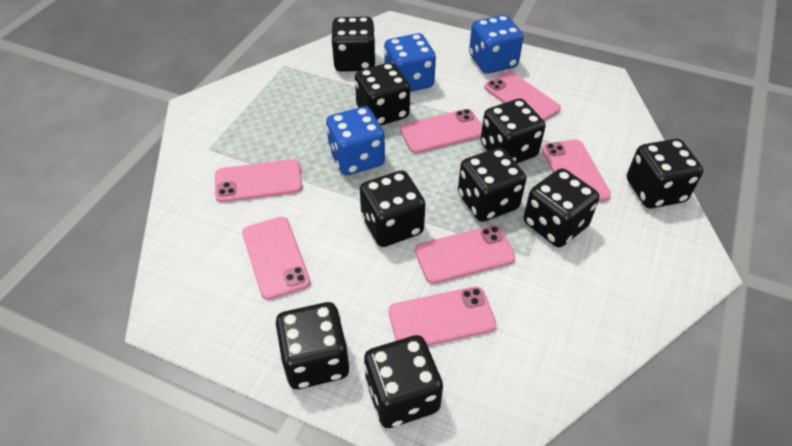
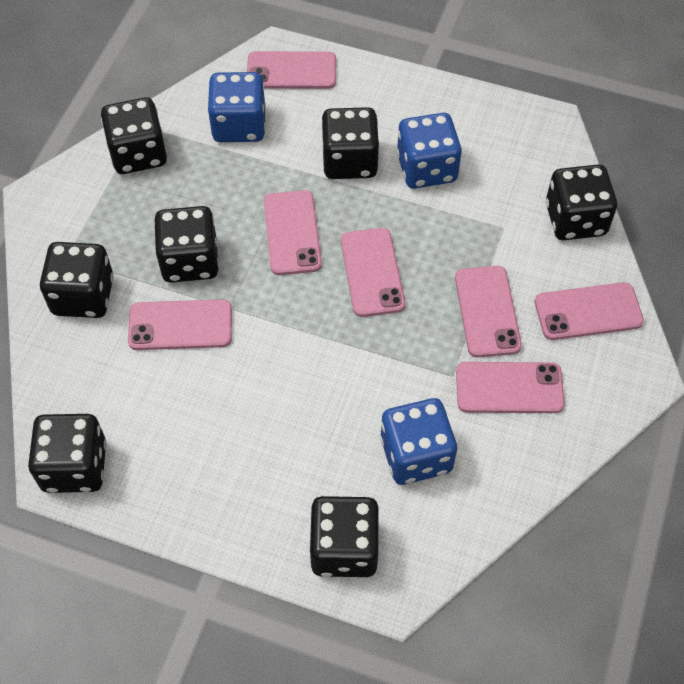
black dice: [275,302,350,389] [331,16,376,72] [355,62,410,126] [360,170,425,247] [364,335,443,428] [458,148,526,222] [481,99,546,163] [524,168,599,247] [627,139,703,208] = 9 -> [28,414,107,493] [40,242,114,318] [101,97,167,174] [154,206,219,283] [309,496,380,577] [322,107,380,179] [546,164,617,240] = 7

